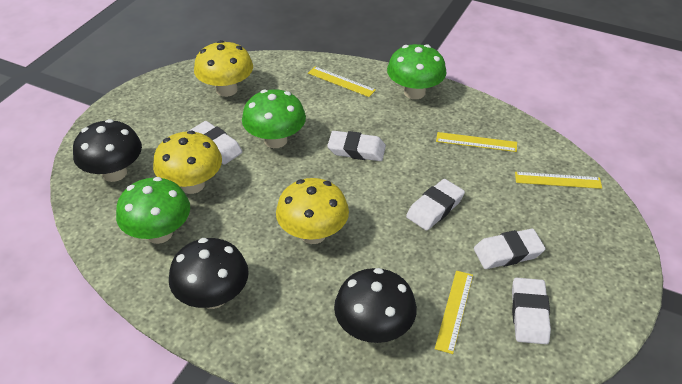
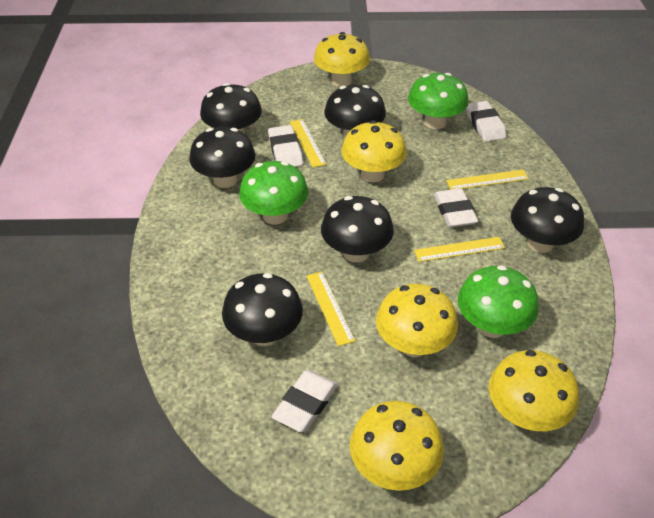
black mushroom: [73,119,142,182] [169,238,249,309] [334,268,417,343] = 3 -> [189,127,256,188] [200,83,262,134] [222,273,303,346] [321,196,394,263] [324,85,386,139] [511,187,584,253] = 6
white eraser: [189,121,242,165] [327,131,386,161] [406,179,465,231] [474,229,545,269] [512,278,551,344] = 5 -> [268,125,303,167] [272,370,338,432] [434,188,478,227] [466,101,506,142] = 4
yellow mushroom: [153,130,222,194] [194,40,253,97] [276,178,349,244] = 3 -> [314,32,370,87] [341,120,407,182] [350,401,444,491] [376,284,458,357] [489,350,579,431] = 5

